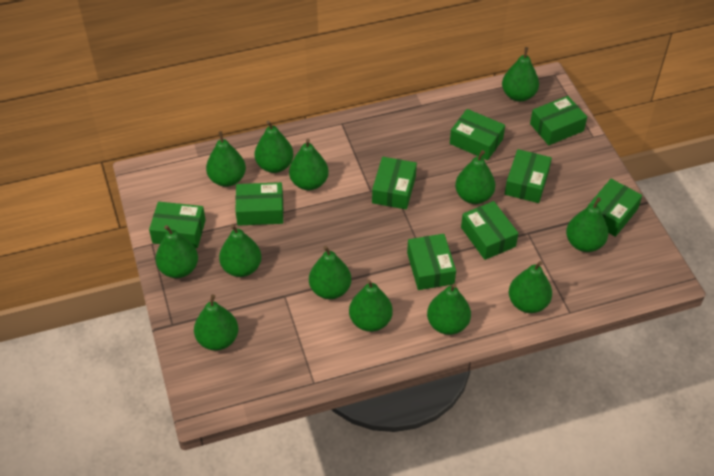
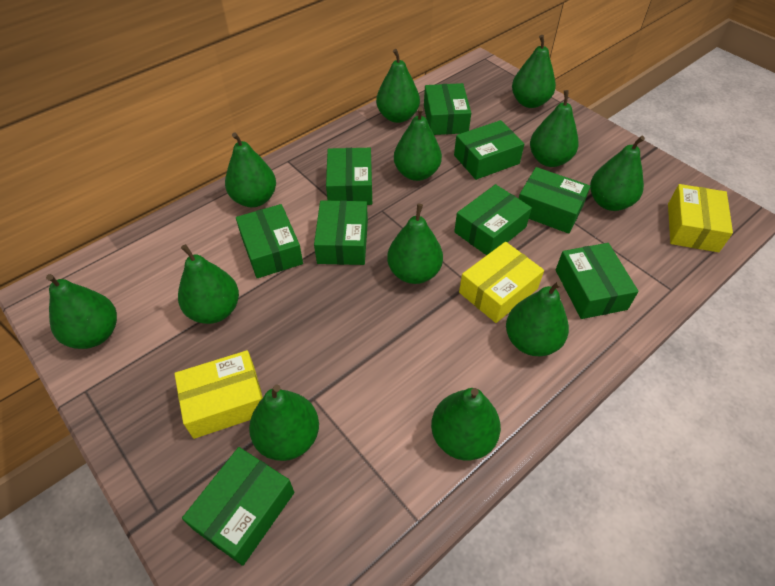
green pear: [155,225,198,278] [194,294,238,351] [206,131,246,187] [219,224,262,277] [254,121,294,173] [289,139,329,190] [309,246,351,299] [349,280,393,332] [427,283,471,335] [455,150,495,204] [502,47,539,102] [509,261,552,313] [566,197,608,252] = 13 -> [46,274,117,349] [178,244,239,324] [225,132,276,207] [249,385,319,461] [376,49,420,123] [387,204,443,284] [394,107,442,181] [431,388,501,460] [506,281,569,356] [512,35,556,108] [530,90,579,167] [590,136,645,211] = 12
yellow box: none = 0 -> [174,350,263,439] [459,242,544,323] [668,184,733,252] = 3

